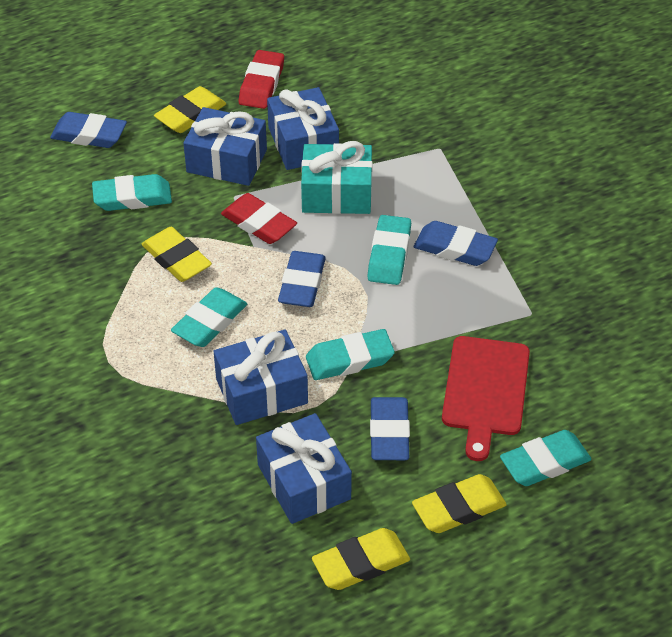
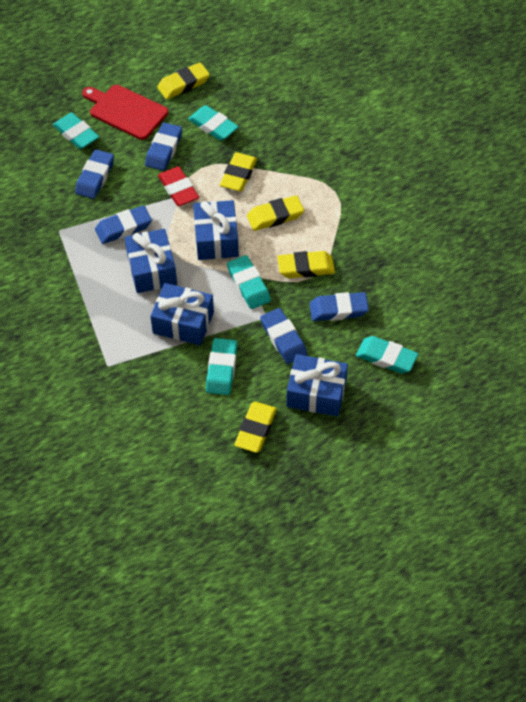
blue eraser: [50,112,127,148] [278,251,326,307] [370,397,410,460] [414,221,498,266] = 4 -> [75,149,114,199] [95,205,152,244] [145,122,182,171] [260,308,307,364] [310,292,369,321] = 5
red eraser: [221,193,297,244] [239,50,284,109] = 2 -> [158,166,199,206] = 1
turquoise gift: [301,141,373,214] = 1 -> none = 0
yellow eraser: [141,227,212,282] [154,86,226,133] [312,528,410,590] [412,474,507,533] = 4 -> [157,62,210,99] [220,152,257,191] [235,402,277,453] [247,195,304,231] [277,251,335,278] = 5

